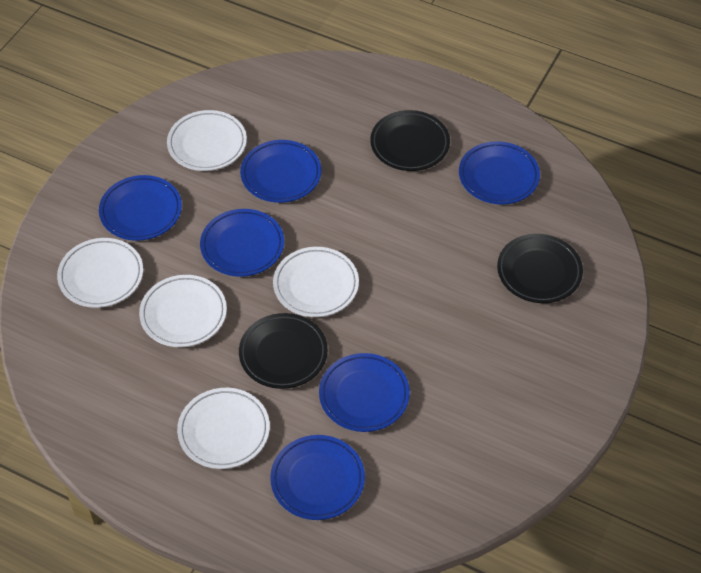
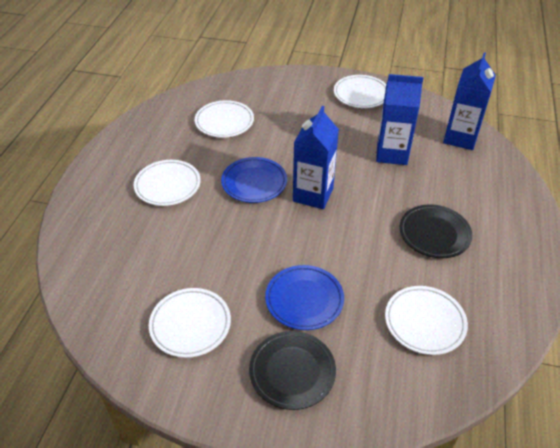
black plate: [239,313,328,389] [370,110,450,171] [497,234,583,303] = 3 -> [249,331,336,410] [399,204,472,258] = 2
blue carton: none = 0 -> [293,106,339,209] [376,74,424,165] [443,52,496,150] = 3
blue plate: [99,175,182,241] [200,209,284,277] [240,140,321,203] [270,435,365,520] [319,353,410,432] [459,141,540,205] = 6 -> [221,157,287,203] [265,265,344,330] = 2

